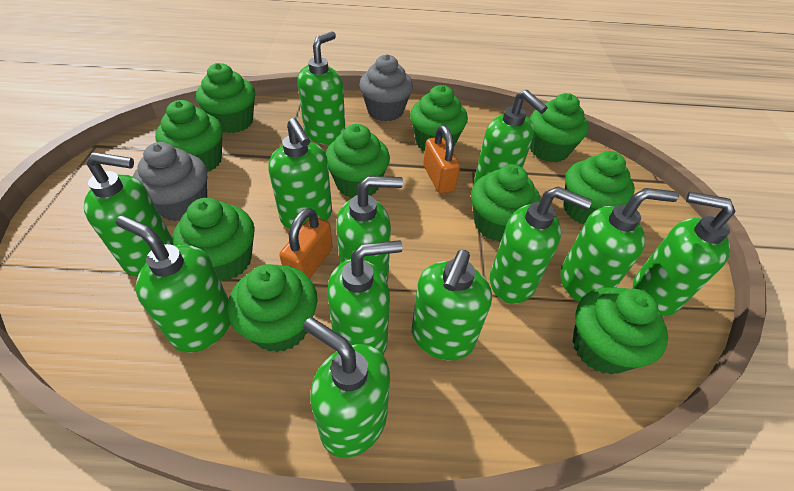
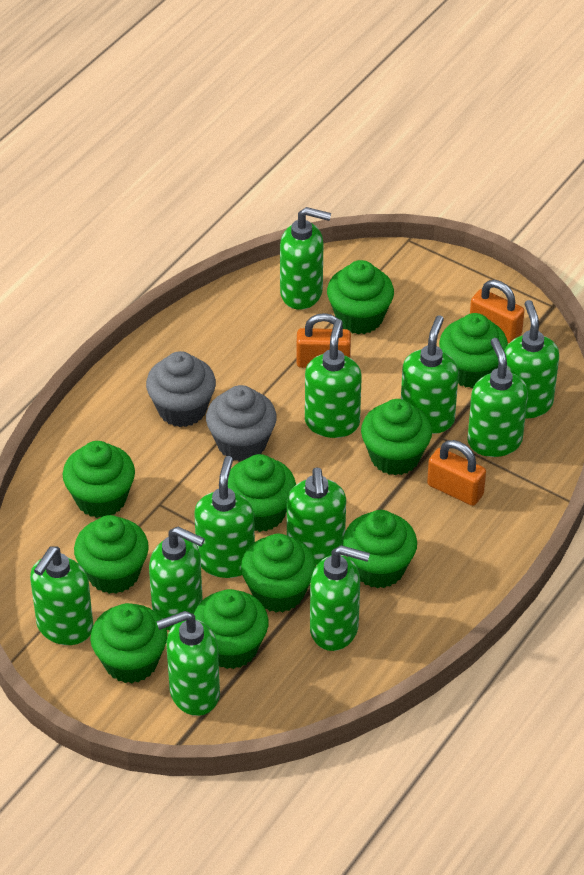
green soap dispenser: [84,152,173,277] [116,215,231,353] [268,118,332,229] [297,31,345,145] [303,317,390,458] [327,240,403,355] [336,176,403,281] [412,250,492,360] [474,90,548,184] [490,187,592,304] [560,188,679,302] [633,192,736,316] = 12 -> [30,546,94,645] [149,527,205,630] [156,611,220,716] [194,456,255,578] [280,207,331,310] [287,467,346,565] [305,319,362,438] [310,545,370,651] [401,315,459,434] [467,338,528,457] [504,300,559,418] = 11
orange padlock: [279,208,333,279] [423,125,460,193] = 2 -> [296,313,351,368] [427,440,486,506] [470,280,525,343] = 3

